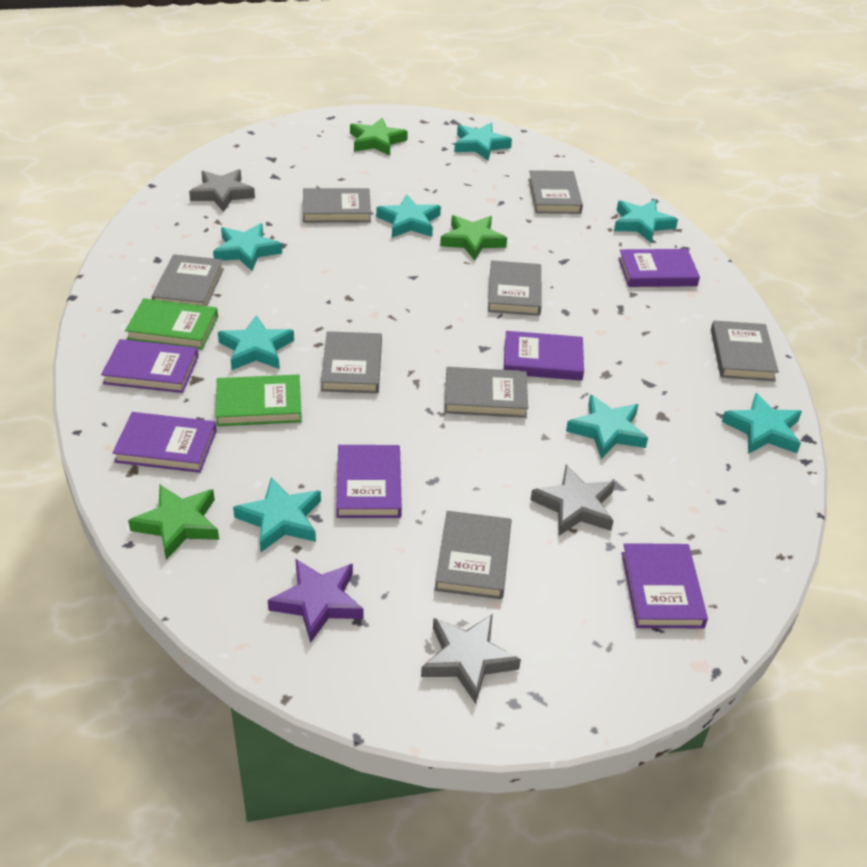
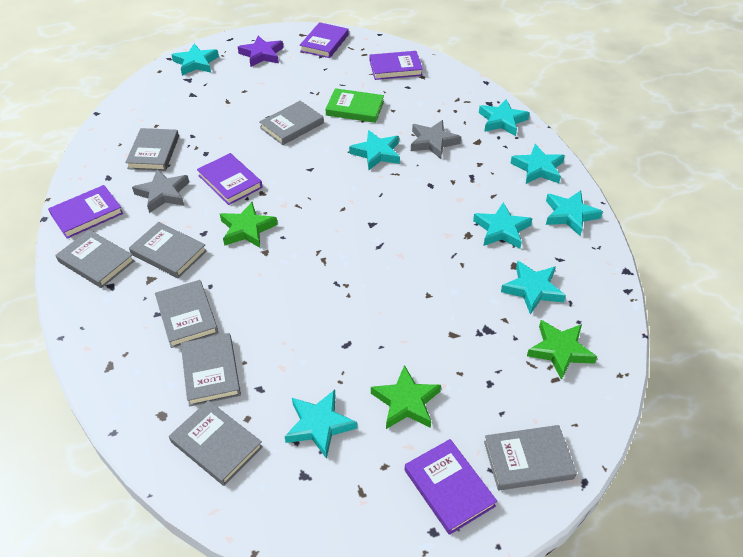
green book: [125,298,218,350] [215,375,302,426] = 2 -> [326,88,384,123] = 1
grey star: [189,169,255,212] [421,614,521,704] [531,465,615,536] = 3 -> [132,169,189,213] [411,120,461,159] = 2
purple book: [101,339,198,393] [112,412,217,473] [336,445,402,518] [504,331,584,381] [618,249,700,287] [621,543,708,628] = 6 -> [48,185,123,239] [197,153,262,205] [300,22,349,58] [370,51,423,80] [405,439,497,535] = 5

